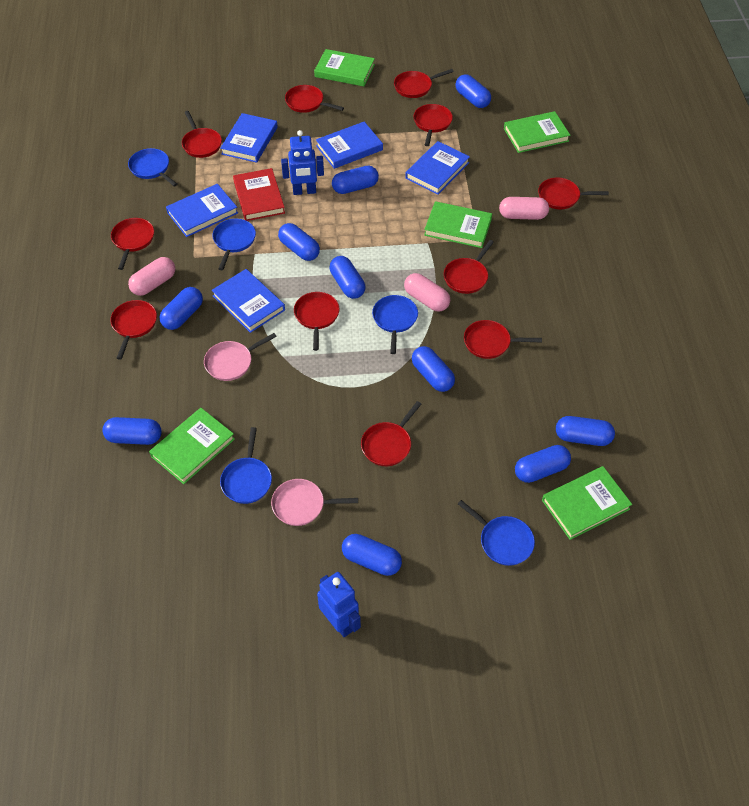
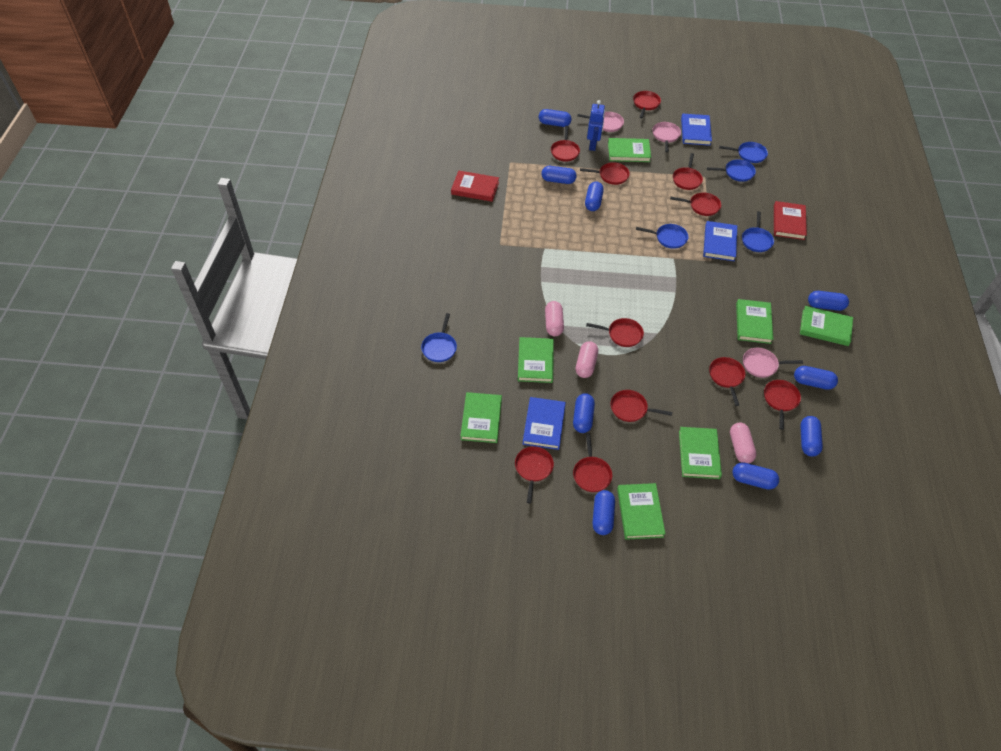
blue book: [166,184,238,237] [211,269,285,333] [220,113,278,163] [316,122,383,169] [405,141,470,195] = 5 -> [523,397,566,450] [681,114,712,146] [703,221,737,261] = 3
blue capsule: [102,417,162,445] [159,287,203,330] [278,223,320,261] [330,256,365,299] [332,166,379,194] [342,534,402,576] [412,346,455,392] [456,74,491,108] [515,445,571,483] [556,416,615,446] = 10 -> [539,109,571,127] [541,166,576,184] [573,393,595,433] [585,182,604,211] [593,490,615,535] [732,462,779,490] [794,366,838,390] [800,416,823,457] [808,291,849,311] = 9
blue robot: [281,130,324,195] [317,572,361,637] = 2 -> [587,100,605,151] = 1
green book: [149,408,235,484] [314,49,375,86] [424,201,492,248] [504,111,570,153] [542,466,632,540] = 5 -> [461,392,502,443] [518,337,554,383] [608,138,651,162] [617,483,665,540] [679,427,722,479] [736,299,773,344] [800,306,853,346] = 7
pink pan: [204,333,277,381] [271,479,358,526] = 2 -> [577,112,624,132] [652,122,681,152] [743,348,803,378] = 3
red book: [233,168,285,221] = 1 -> [451,170,499,202] [774,201,807,240] = 2

